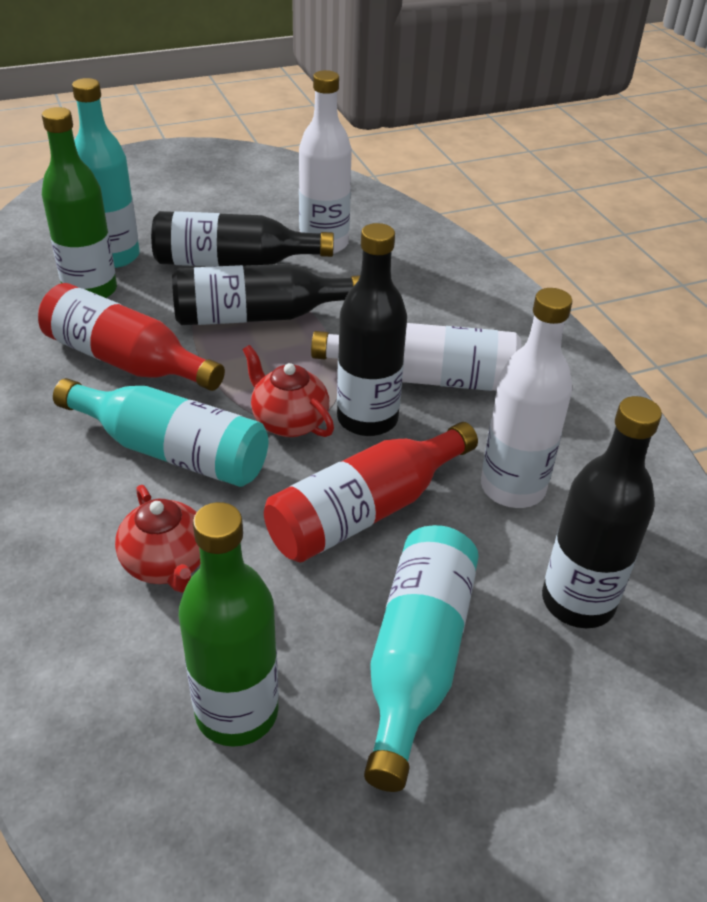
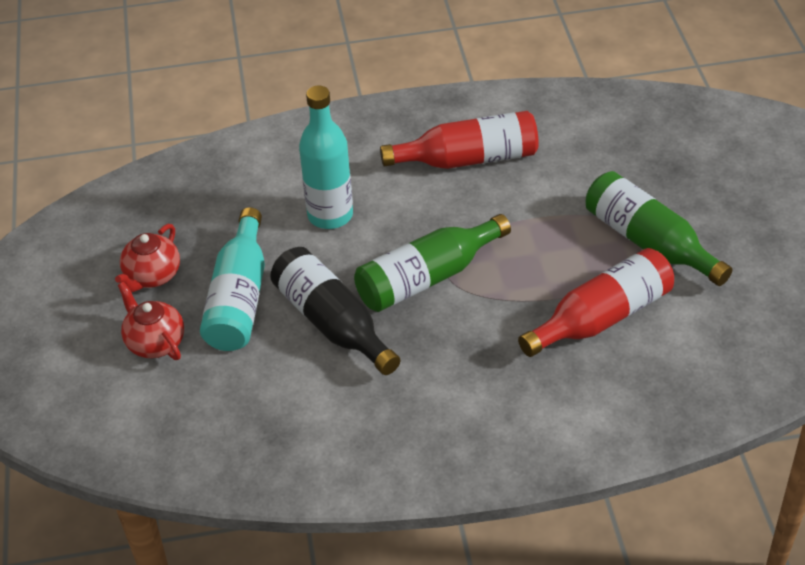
black bottle: [151,211,334,267] [172,264,360,325] [337,223,407,436] [542,396,662,628] = 4 -> [270,247,400,375] = 1
turquoise bottle: [53,378,268,487] [72,78,140,268] [364,525,479,792] = 3 -> [200,207,265,351] [299,86,353,229] = 2
white bottle: [299,70,352,254] [311,323,521,391] [481,288,572,508] = 3 -> none = 0

